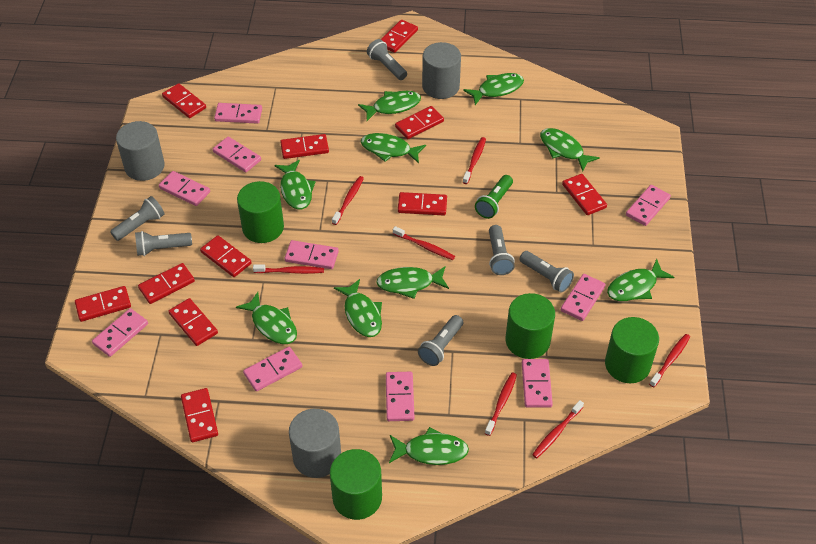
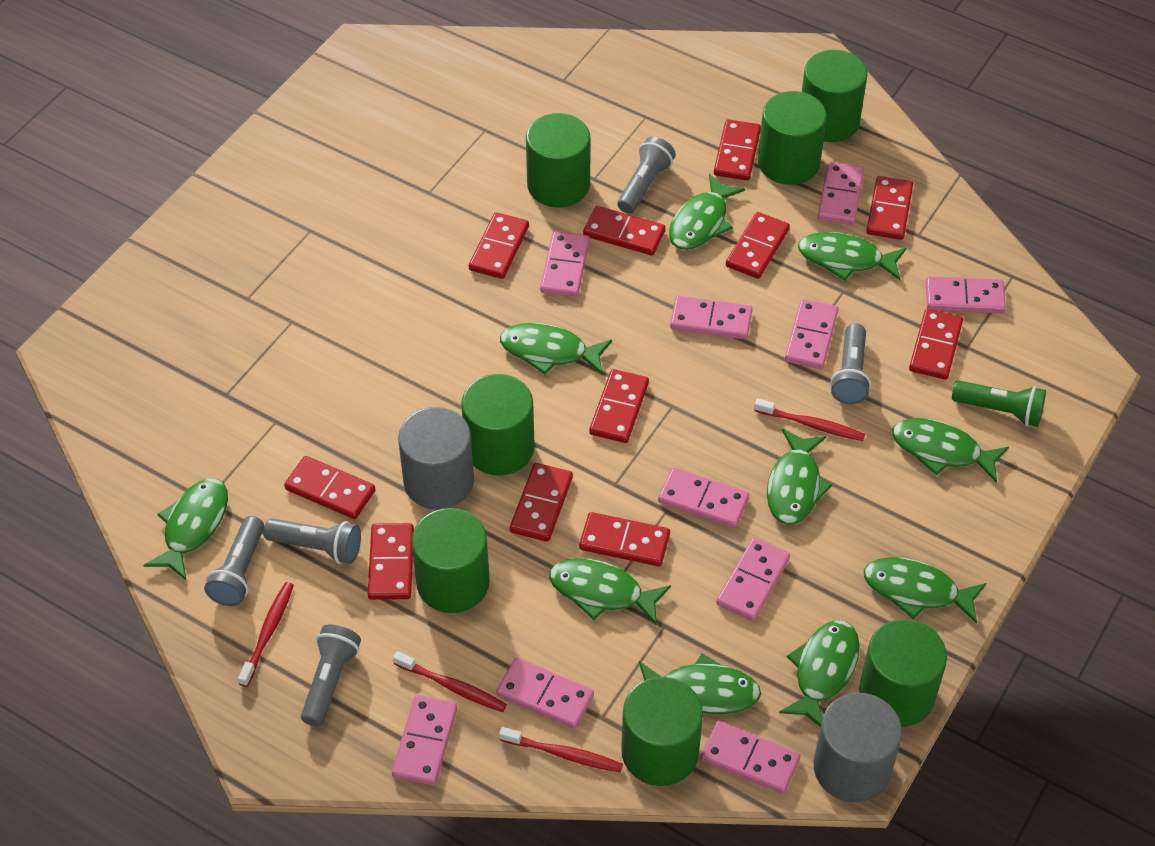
green cylinder: [237,181,284,243] [330,449,382,520] [506,293,555,359] [605,317,659,383] = 4 -> [411,508,490,613] [461,374,535,476] [526,113,591,208] [621,677,703,786] [758,91,827,185] [802,50,868,142] [859,619,947,727] = 7
grey cylinder: [116,121,165,181] [289,409,341,478] [422,42,461,99] = 3 -> [398,407,474,510] [814,693,902,802] = 2
grey flashlight: [110,196,165,241] [135,231,192,256] [367,39,407,80] [418,315,463,366] [489,225,515,275] [520,251,574,293] = 6 -> [204,516,264,606] [264,518,361,564] [301,624,361,726] [617,137,676,214] [830,323,871,404] = 5
red toothbrush: [253,265,324,274] [332,176,364,225] [393,226,455,260] [462,137,486,184] [485,372,517,436] [532,400,584,458] [649,334,690,387] = 7 -> [238,582,294,687] [393,651,507,712] [499,727,623,773] [754,398,865,441] = 4

